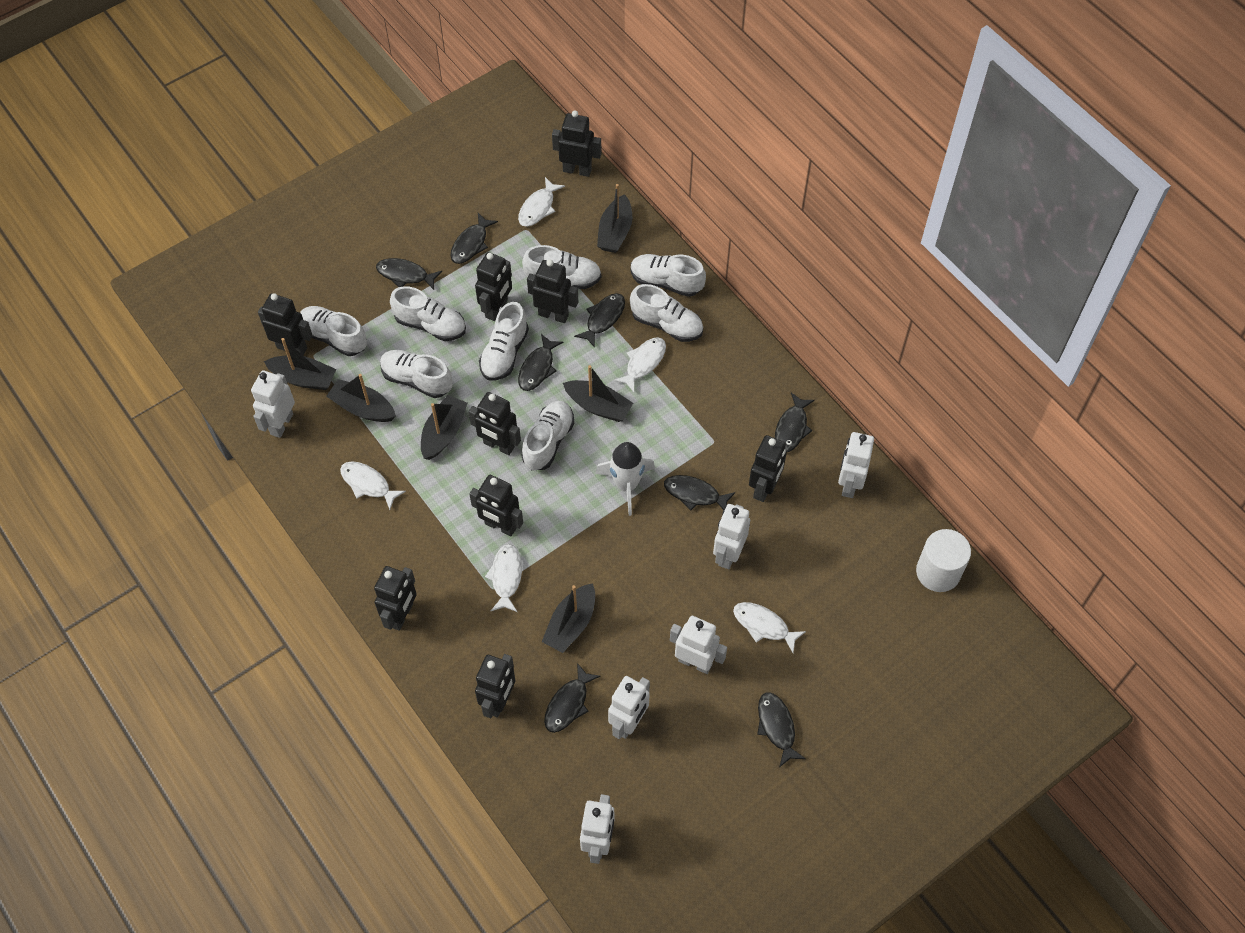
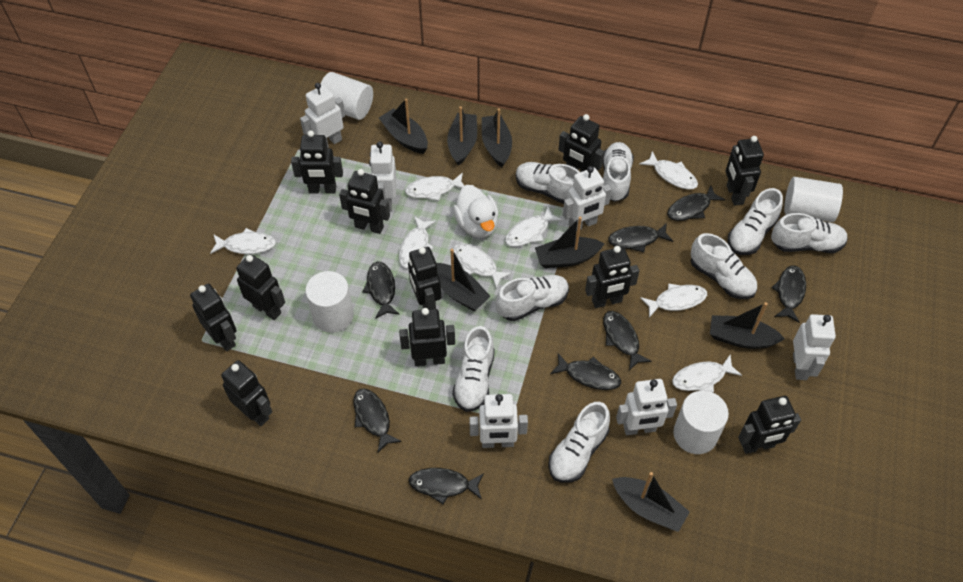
black boat: [264,338,336,390] [326,374,396,422] [421,395,467,460] [542,583,595,653] [563,365,633,422] [597,184,632,253] = 6 -> [379,99,428,154] [437,249,491,311] [447,106,477,166] [482,108,512,167] [535,216,605,268] [612,472,690,532] [710,302,785,349] = 7
black robot: [258,293,313,355] [374,566,417,631] [469,392,521,455] [469,475,523,536] [475,252,512,321] [475,654,515,718] [527,259,578,323] [552,111,602,177] [749,435,787,502] = 9 -> [190,284,237,351] [221,360,272,426] [236,254,285,320] [291,130,343,193] [339,169,390,234] [399,308,455,366] [408,247,441,309] [558,114,604,172] [585,246,639,308] [726,136,764,206] [738,396,801,454] = 11
white cylinder: [916,529,971,592] = 1 -> [305,271,354,333] [321,72,373,120] [673,391,729,454] [784,177,843,222] = 4
white duck: none = 0 -> [453,185,499,238] = 1
white fish: [340,461,406,510] [485,544,522,612] [518,177,565,227] [614,337,666,392] [733,602,806,653] = 5 -> [210,228,276,254] [399,216,436,268] [405,172,465,201] [453,243,512,289] [505,207,563,247] [640,151,698,189] [640,283,707,318] [672,355,742,393] = 8
white rocket: [595,442,655,516] = 1 -> none = 0

